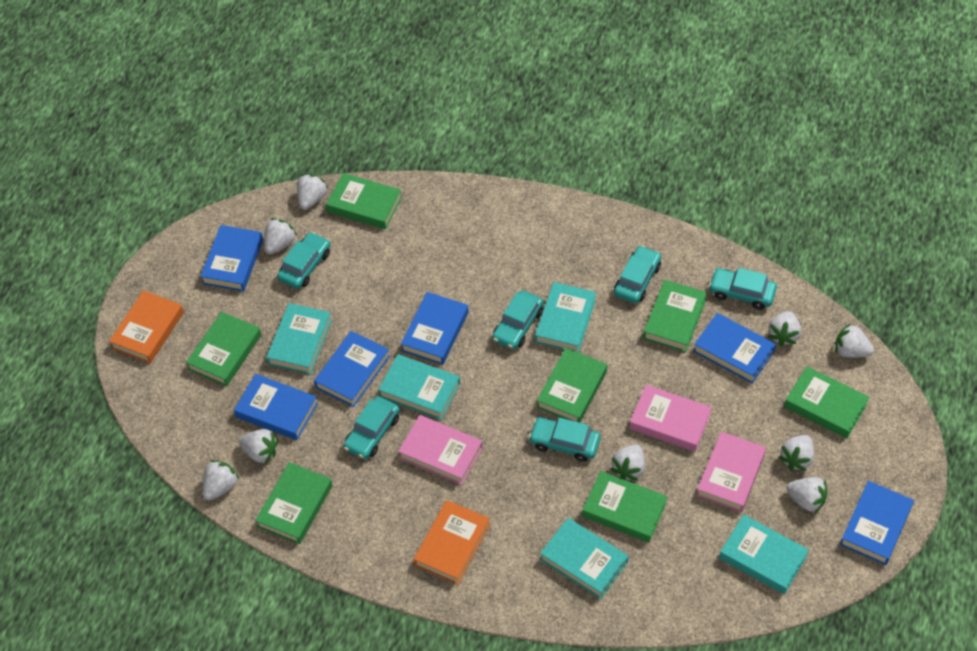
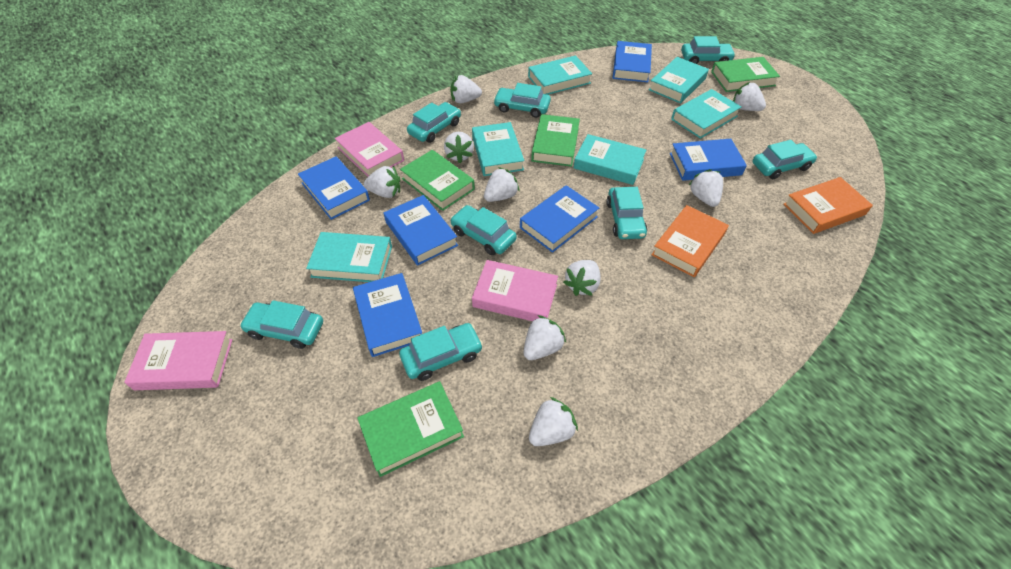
green book: [186,312,261,386] [255,462,333,544] [326,173,402,229] [537,348,607,423] [582,471,668,543] [643,280,707,352] [784,366,870,438] = 7 -> [357,381,464,477] [400,150,475,211] [531,114,580,167] [711,57,780,92] = 4
turquoise book: [266,303,332,375] [378,354,460,420] [535,282,596,353] [540,518,629,599] [719,514,809,594] = 5 -> [306,232,392,282] [472,122,524,176] [528,55,592,95] [574,134,646,185] [649,57,709,103] [671,89,741,139] = 6
turquoise car: [277,232,330,289] [343,396,400,459] [492,291,544,349] [529,417,601,462] [614,245,661,303] [709,268,777,310] = 6 -> [240,300,323,349] [399,323,483,381] [407,102,461,143] [450,205,517,255] [493,83,551,118] [606,187,647,239] [681,36,736,64] [752,140,817,179] = 8

